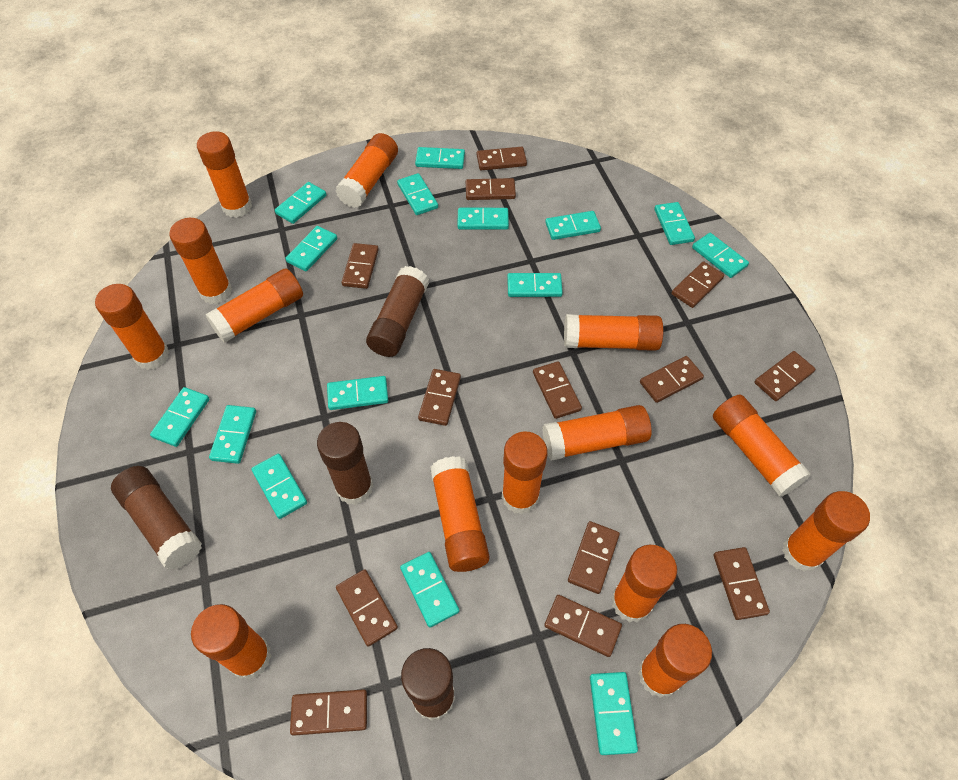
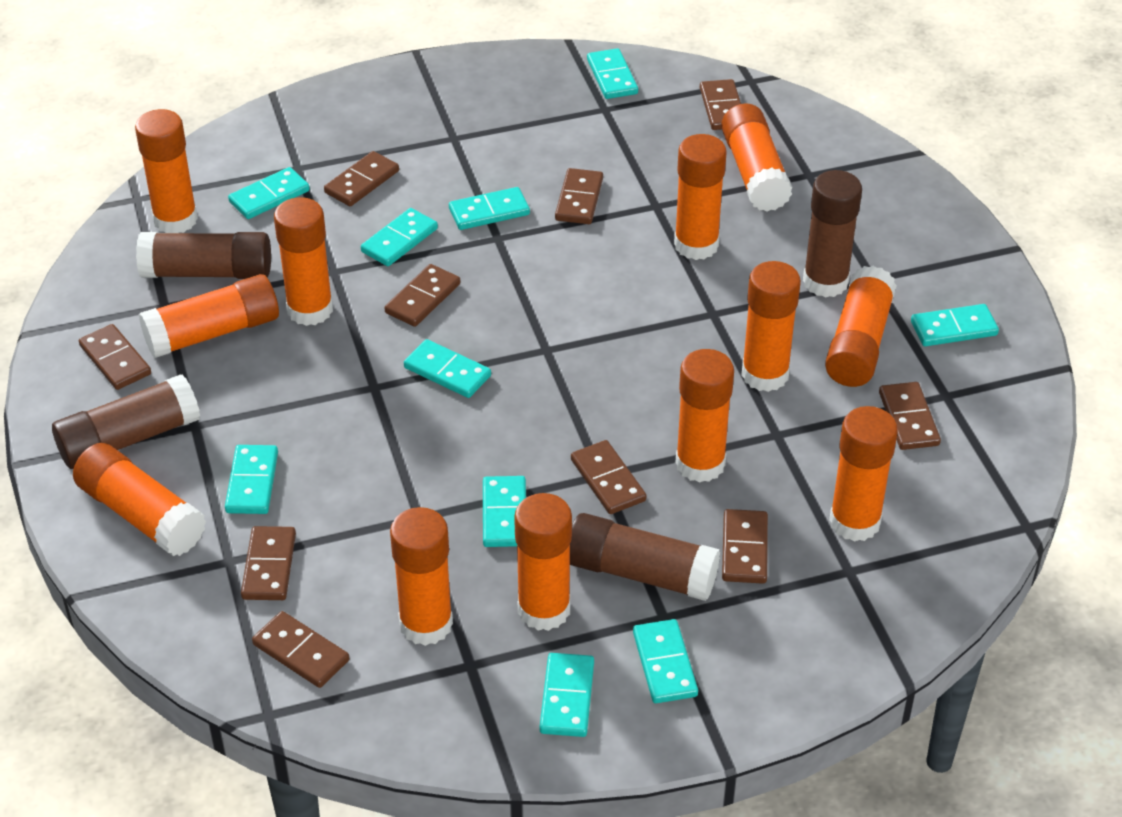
brown domino: [290,689,367,736] [336,569,398,647] [342,243,379,289] [418,369,461,426] [466,178,516,200] [477,147,527,170] [533,361,582,419] [544,595,622,657] [568,521,620,594] [640,356,704,403] [671,261,724,308] [713,547,770,620] [754,351,816,401] = 13 -> [79,324,151,390] [241,526,296,600] [252,611,349,688] [324,151,399,206] [385,264,460,327] [555,168,603,224] [571,440,646,514] [700,79,741,130] [722,509,768,584] [879,382,941,450] = 10
orange glue stick: [95,284,169,370] [170,218,232,304] [191,604,271,680] [197,131,252,218] [205,269,303,343] [336,133,398,208] [430,456,490,572] [502,431,548,514] [542,405,651,461] [564,314,663,351] [611,545,677,623] [638,624,712,698] [713,394,811,497] [782,491,870,572] = 14 -> [73,443,206,556] [135,109,198,233] [139,274,279,358] [274,197,333,326] [390,507,453,646] [514,493,572,631] [674,134,727,260] [676,349,734,483] [721,103,793,211] [741,261,801,392] [825,266,897,387] [829,406,898,542] = 12
turquoise domino: [150,387,209,447] [209,405,256,464] [251,454,307,519] [275,182,327,224] [285,226,337,271] [327,376,388,410] [397,173,438,215] [400,552,459,628] [415,147,465,169] [457,208,509,229] [507,273,563,297] [545,211,601,240] [590,672,638,755] [654,202,695,245] [692,233,749,278] = 15 -> [225,445,278,514] [228,167,310,219] [361,208,438,266] [404,339,491,398] [449,187,530,230] [483,476,526,547] [539,653,594,737] [587,48,638,99] [633,619,698,703] [911,304,999,346] = 10

